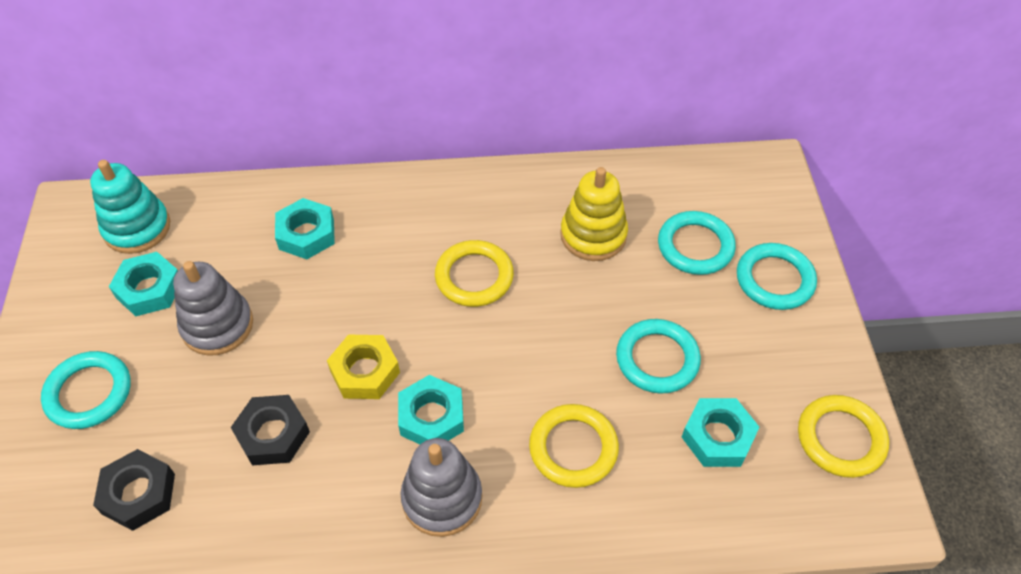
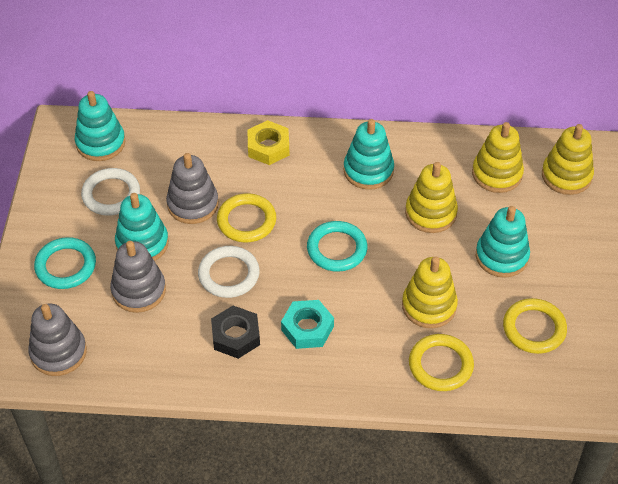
black nut: [93,449,175,531] [231,395,310,465] = 2 -> [211,306,260,359] = 1
grey stacking toy: [173,261,253,356] [401,438,482,537] = 2 -> [28,304,87,376] [110,241,166,313] [166,153,219,224] = 3
turquoise nut: [109,252,178,316] [275,198,335,259] [398,375,464,444] [682,398,759,467] = 4 -> [281,300,334,349] = 1
turquoise ring: [41,351,131,429] [616,319,701,394] [658,211,736,275] [737,243,817,310] = 4 -> [34,237,96,289] [307,221,368,272] = 2
turquoise stacking toy: [90,160,170,254] = 1 -> [75,91,126,161] [115,193,169,261] [343,119,394,190] [476,206,530,278] = 4
white ring: none = 0 -> [81,168,140,216] [198,246,260,298] = 2
yellow stacking toy: [560,167,628,261] = 1 -> [402,256,458,328] [405,162,458,233] [472,122,524,193] [542,124,594,195] = 4

